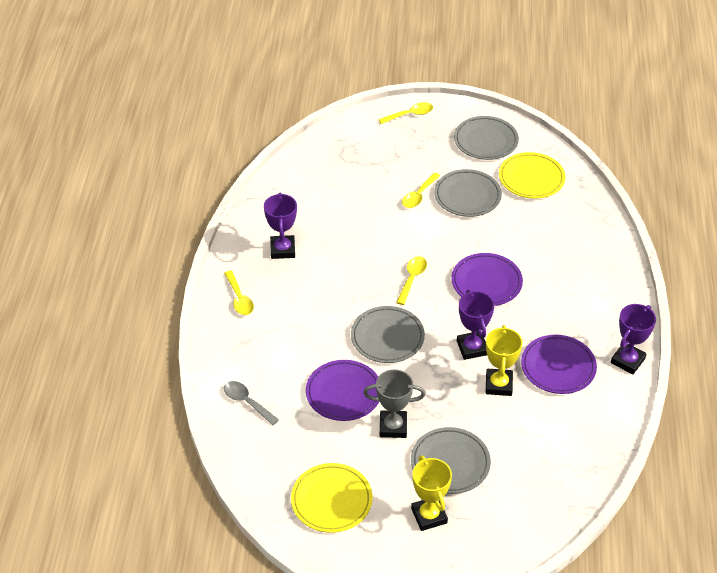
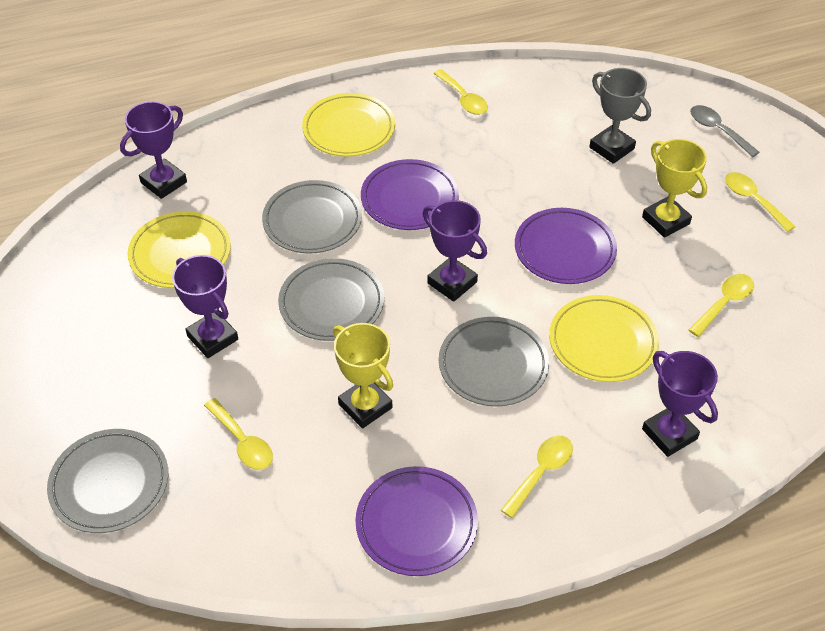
purple trophy: [264,192,297,259] [457,289,494,360] [611,304,656,374] = 3 -> [120,101,187,199] [172,255,238,358] [423,200,487,302] [642,351,718,457] = 4
yellow plate: [291,463,372,533] [499,152,566,199] = 2 -> [128,211,231,288] [302,93,395,157] [549,295,659,382] = 3
yellow spoon: [224,270,254,315] [378,102,433,124] [396,256,427,305] [402,173,440,208] = 4 -> [204,398,273,470] [433,69,488,115] [501,436,573,518] [689,274,754,337] [725,172,796,232] = 5

